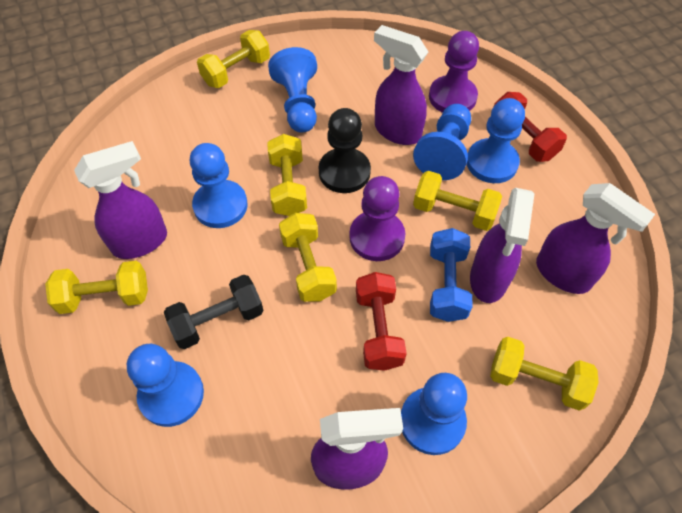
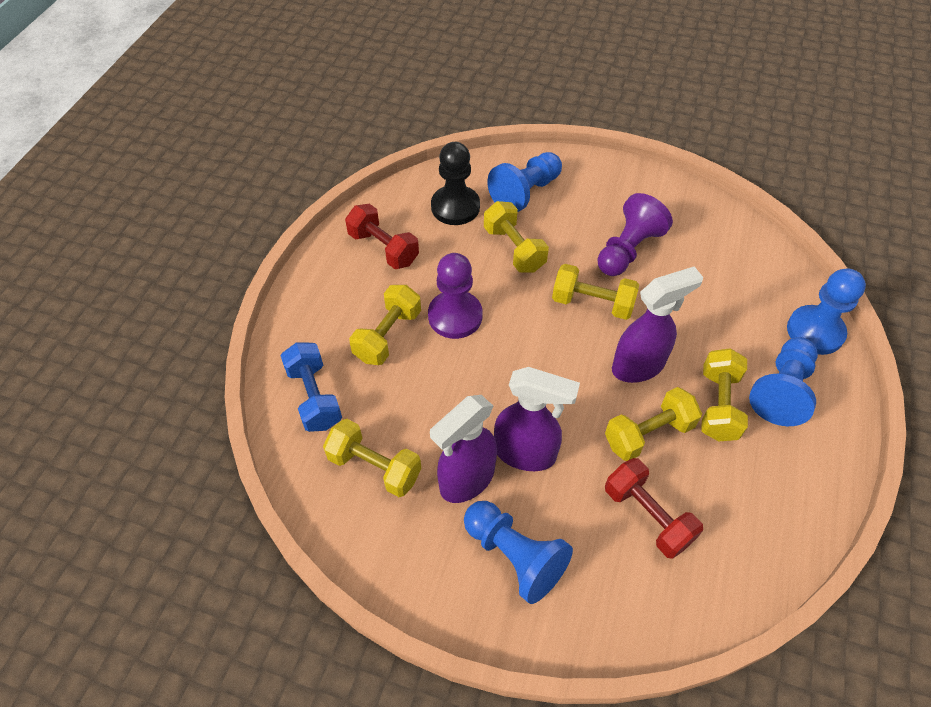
black dumbbell: [164,275,264,349] = 1 -> none = 0
blue pawn: [127,344,204,427] [190,143,248,228] [268,47,317,133] [401,373,467,455] [413,104,471,180] [467,98,525,183] = 6 -> [464,501,573,604] [487,152,562,212] [749,337,818,426] [787,269,866,355] = 4
purple spray bottle: [74,141,167,259] [311,408,403,490] [374,25,428,145] [470,188,535,303] [536,183,655,294] = 5 -> [430,395,497,503] [494,367,580,471] [612,267,703,383] = 3

